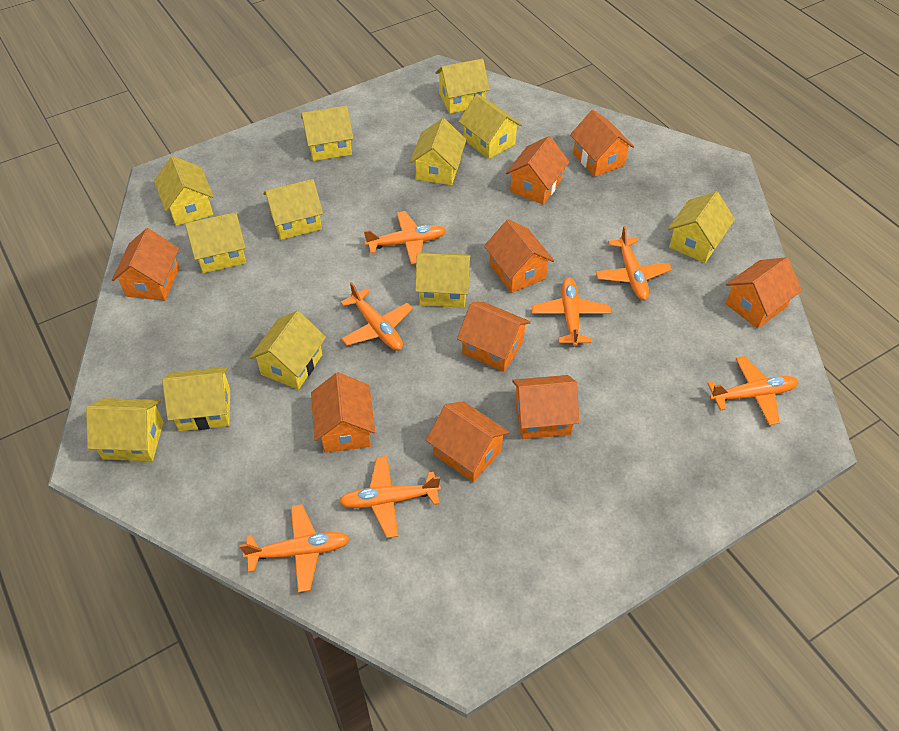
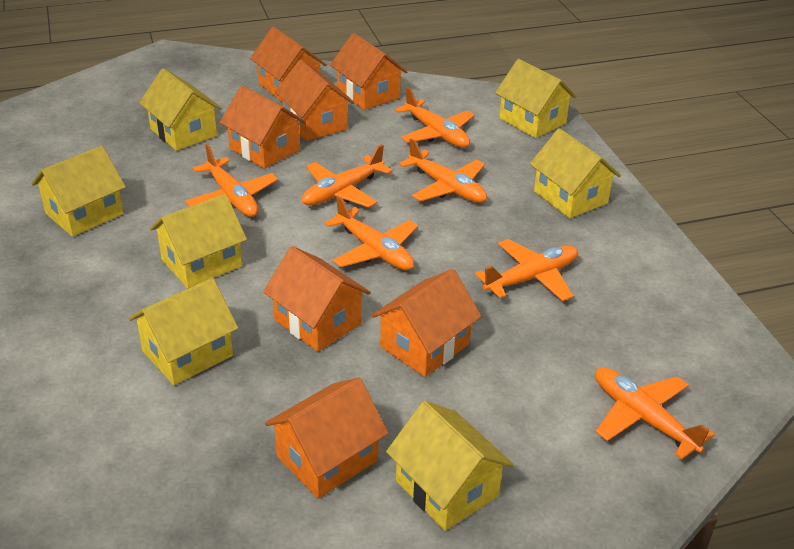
orange house: [112,228,179,301] [311,372,375,453] [426,401,510,482] [457,302,531,372] [484,219,554,293] [506,136,569,204] [512,375,579,439] [570,110,634,177] [726,257,802,329] = 9 -> [220,85,306,169] [250,27,327,102] [263,246,371,352] [265,377,388,498] [275,60,354,141] [330,33,408,110] [372,269,481,377] = 7
yellow house: [86,398,164,461] [154,156,214,226] [162,367,230,431] [185,212,246,273] [249,311,326,389] [263,179,323,240] [301,106,354,161] [410,118,466,185] [415,252,471,308] [435,59,490,113] [458,94,522,159] [668,191,735,263] = 12 -> [31,146,126,237] [129,278,238,385] [139,68,222,151] [150,194,247,288] [386,401,514,531] [495,59,577,138] [530,128,621,218] = 7

